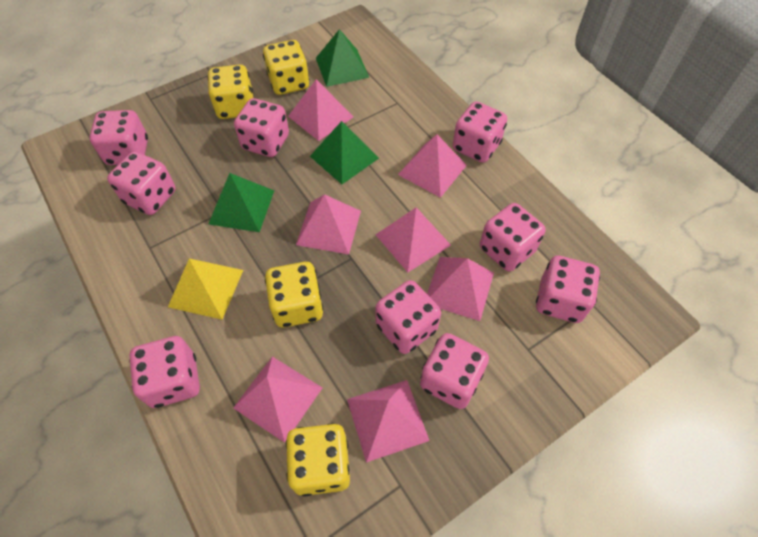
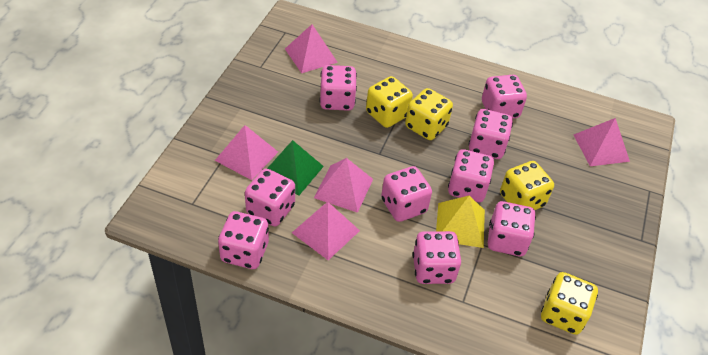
green pyramid: [209,173,274,232] [310,121,379,184] [316,29,369,87] = 3 -> [267,140,324,196] = 1
pink pyramid: [233,356,322,443] [288,79,354,141] [296,194,361,255] [347,380,429,463] [375,207,451,272] [398,134,467,198] [427,257,494,321] = 7 -> [215,125,278,180] [285,24,338,73] [292,202,360,260] [314,158,373,213] [574,118,630,166] = 5

